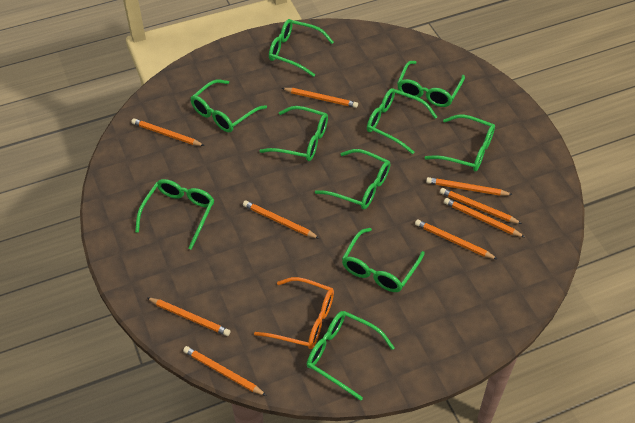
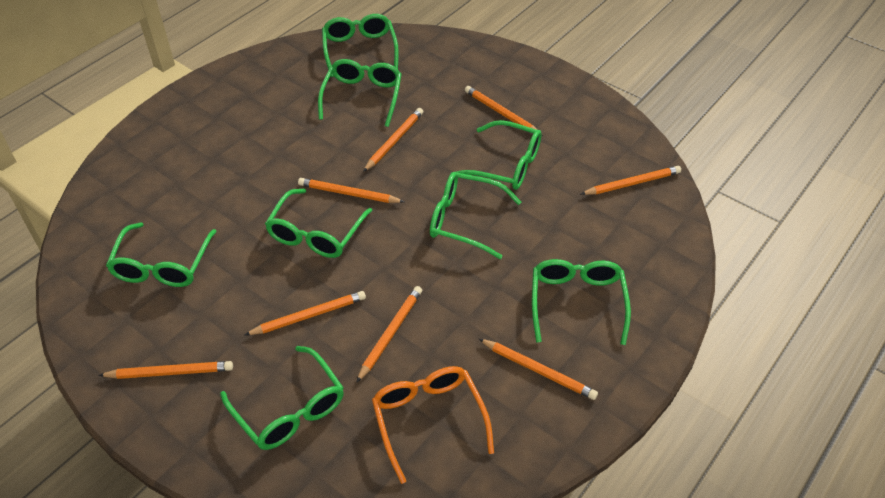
green glasses: [135,179,214,250] [191,79,267,132] [260,106,328,161] [269,19,334,77] [307,311,395,401] [315,149,390,210] [342,228,425,292] [367,88,437,154] [397,61,465,107] [425,114,495,172] = 10 -> [106,222,217,287] [220,346,344,450] [265,189,372,258] [318,59,402,127] [322,14,399,77] [430,172,521,259] [457,120,542,190] [532,259,631,345] = 8
orange pencil: [131,118,204,146] [147,297,230,336] [183,346,267,396] [243,201,320,239] [282,88,358,108] [415,219,497,259] [426,177,513,196] [440,188,522,224] [444,198,525,237] = 9 -> [99,361,233,379] [245,291,366,335] [298,178,404,203] [356,286,422,383] [363,108,424,172] [465,86,543,136] [479,339,598,400] [581,166,681,195] = 8

